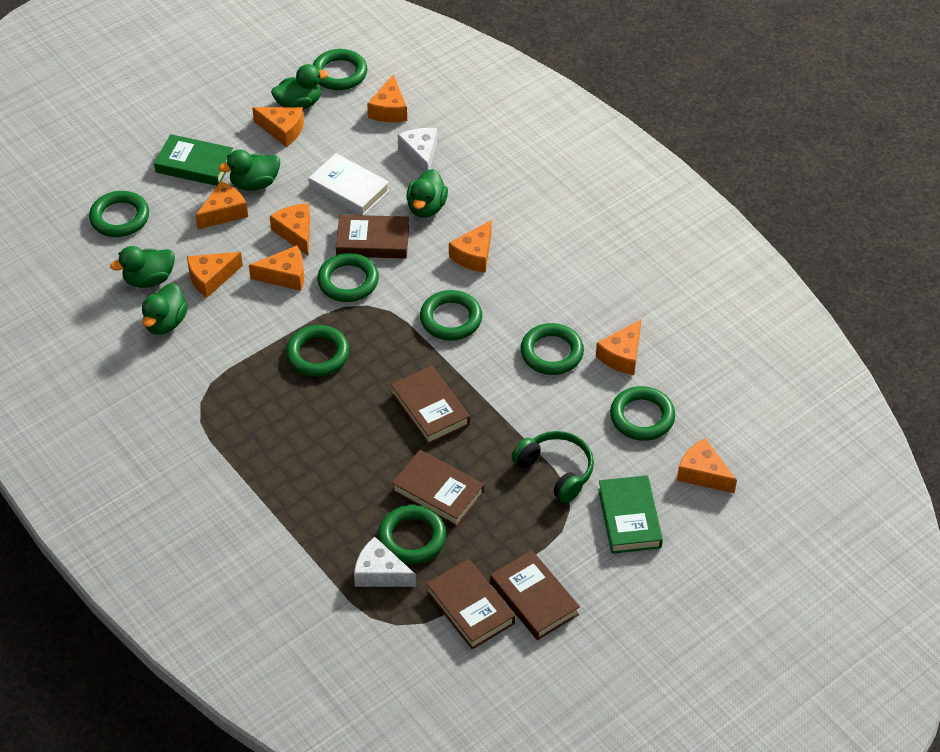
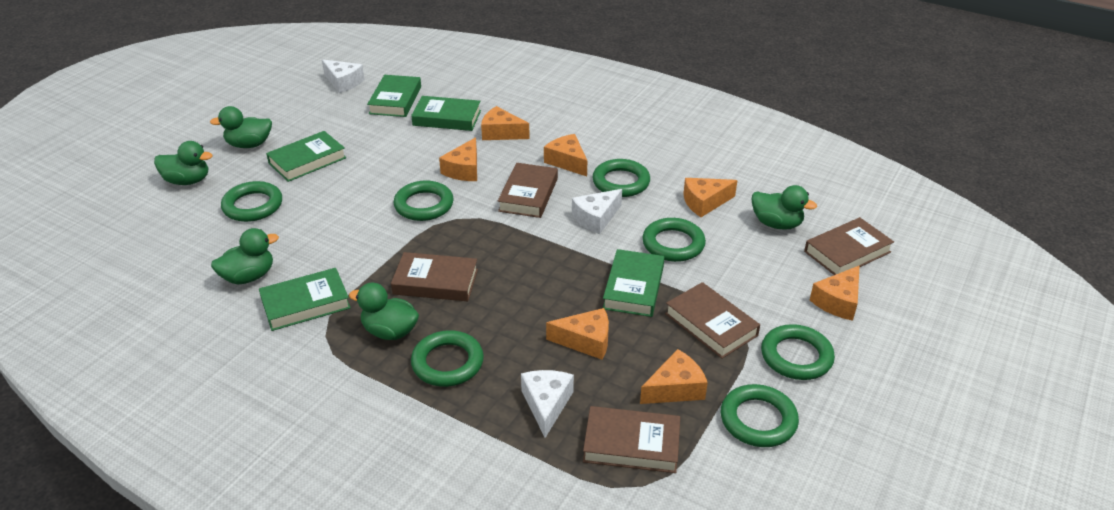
green book: [154,134,233,186] [598,475,663,554] = 2 -> [259,268,351,331] [266,131,346,182] [367,75,421,117] [411,96,481,131] [603,249,664,317] = 5
green headphones: [512,431,594,503] = 1 -> none = 0
green ring: [89,191,149,237] [286,325,349,377] [313,49,367,90] [317,253,379,302] [378,505,446,564] [420,290,482,341] [520,323,584,375] [610,386,675,441] = 8 -> [221,181,282,222] [394,181,454,221] [411,330,484,387] [592,159,650,197] [642,218,706,262] [721,384,799,447] [761,324,835,380] = 7
orange cheese: [187,252,243,298] [195,181,248,230] [249,245,304,291] [252,107,304,147] [270,203,310,255] [367,74,407,122] [449,220,492,273] [596,319,641,375] [677,438,737,493] = 9 -> [439,138,477,181] [481,106,530,140] [544,134,587,176] [546,308,609,360] [640,349,708,404] [683,178,737,217] [810,265,860,321] = 7
white book: [309,153,390,215] = 1 -> none = 0
white cheese: [354,537,416,587] [398,128,437,173] = 2 -> [322,59,364,93] [521,370,574,438] [572,189,622,234] = 3

